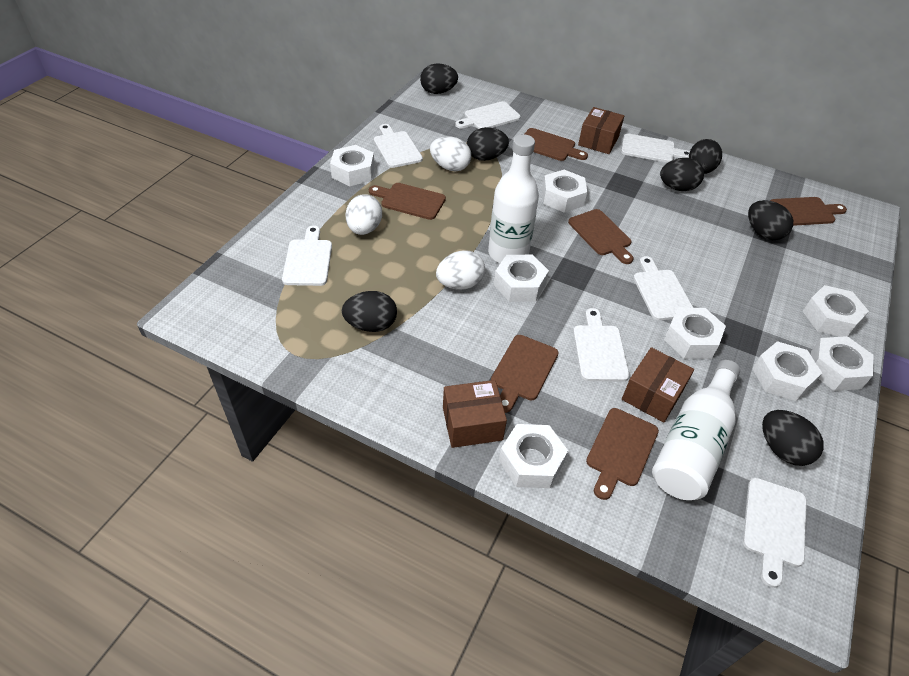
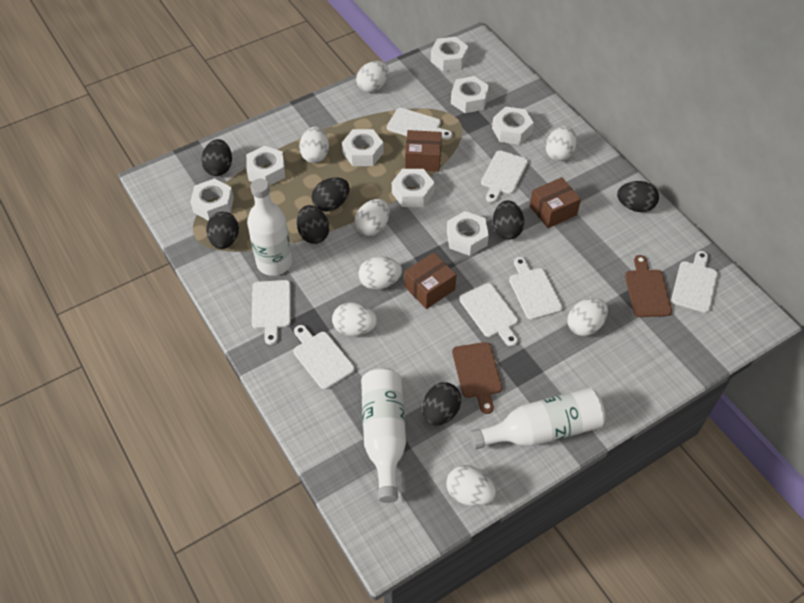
brown cutting board: [369,183,446,220] [491,335,559,413] [525,128,588,161] [568,209,634,264] [586,408,659,500] [770,197,847,226] = 6 -> [452,342,502,414] [625,255,672,317] = 2
white bottle: [488,134,539,263] [652,360,740,500] = 2 -> [247,179,292,276] [361,368,406,503] [469,388,605,450] = 3
white egg: [346,194,382,235] [430,136,471,171] [436,250,485,289] = 3 -> [299,126,329,163] [332,302,377,336] [355,199,389,236] [356,61,389,93] [359,257,402,290] [446,465,496,506] [546,126,577,161] [567,298,608,336] = 8

